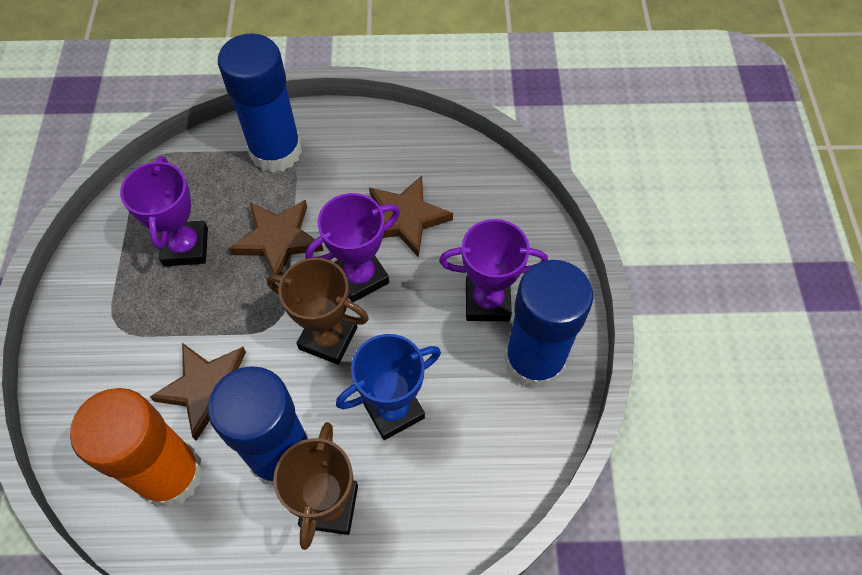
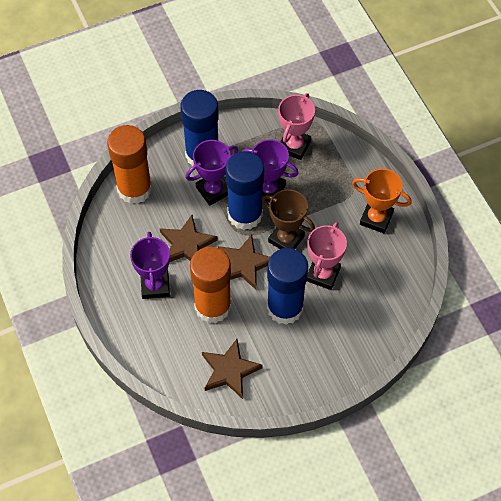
blue trophy: [336,334,441,440] = 1 -> none = 0
brown trophy: [267,258,369,365] [273,422,358,550] = 2 -> [262,189,315,249] = 1
orange glue stick: [70,388,204,508] = 1 -> [107,125,152,204] [190,247,231,323] = 2
orange trophy: none = 0 -> [352,169,412,233] = 1
pink trophy: none = 0 -> [278,93,315,160] [307,222,347,290] = 2

